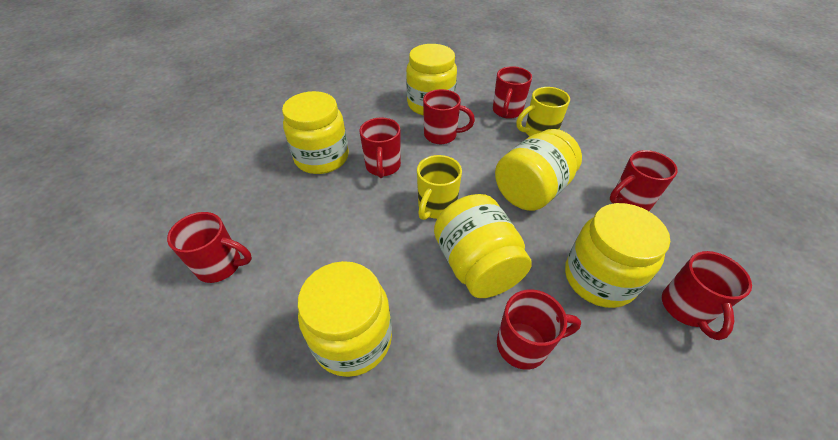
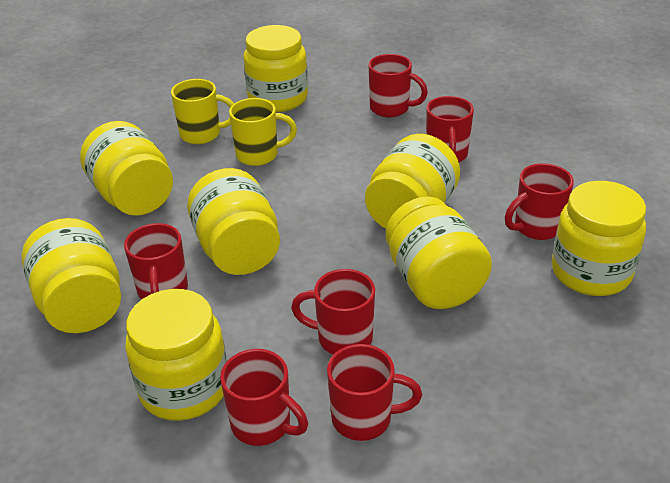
yellow jar: [282,91,349,174] [298,261,392,377] [406,44,457,116] [434,194,532,298] [495,129,582,211] [565,203,670,308] = 6 -> [22,218,121,333] [80,121,173,216] [125,289,227,421] [187,168,280,275] [243,25,308,112] [365,134,460,229] [386,197,492,309] [552,181,646,296] = 8

